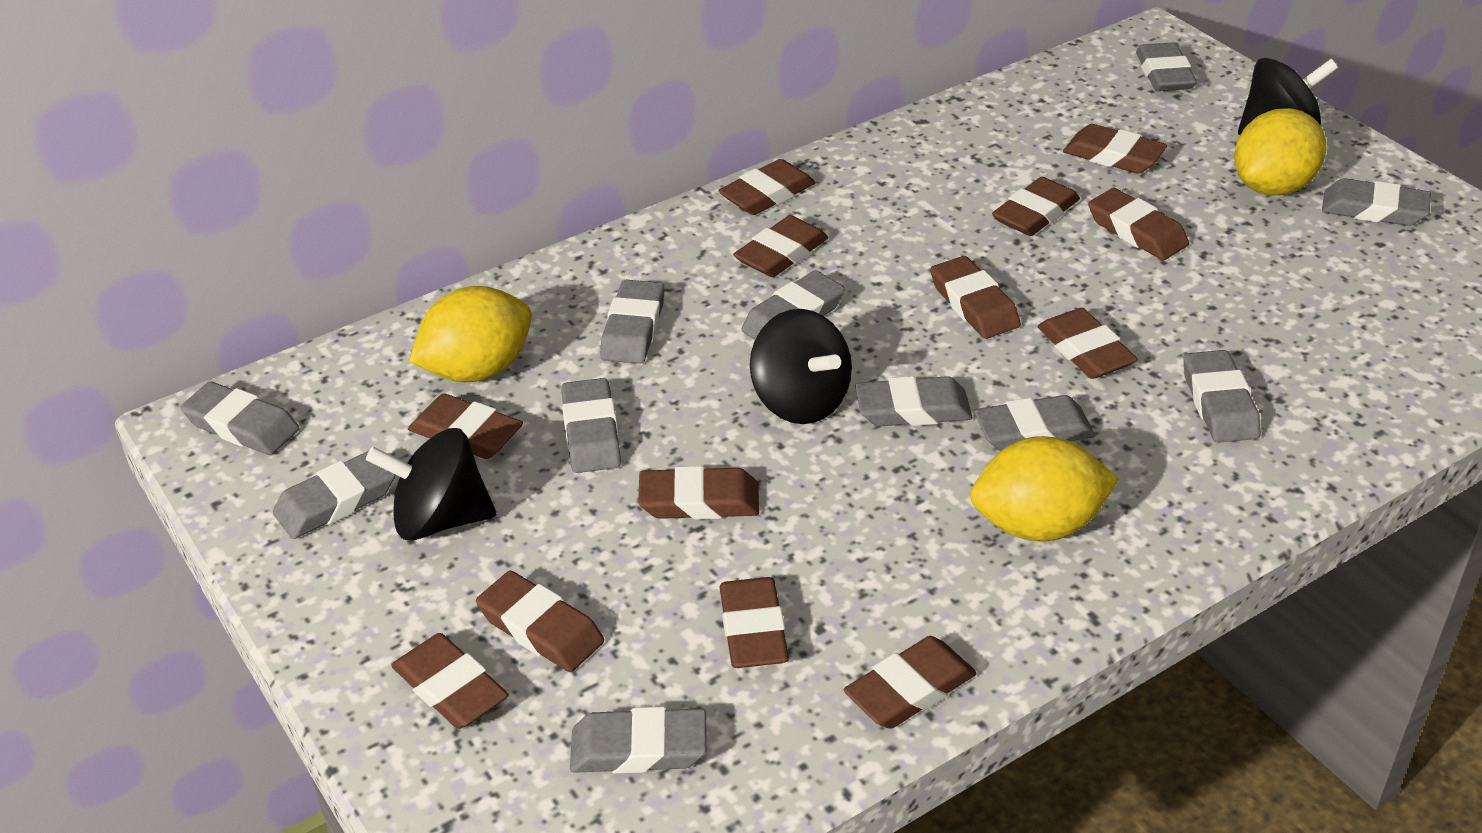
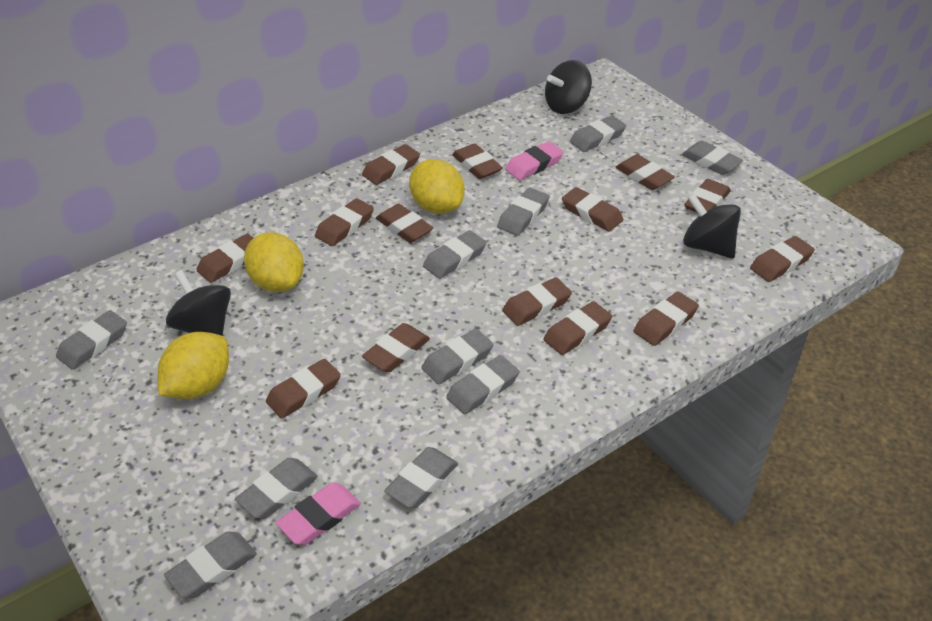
brown eraser: [391,633,509,729] [408,394,523,459] [476,571,604,672] [638,466,759,520] [718,159,815,215] [719,577,789,668] [733,215,829,277] [844,636,977,729] [930,256,1021,339] [992,177,1080,236] [1037,308,1138,379] [1063,124,1167,173] [1088,188,1189,260] = 13 -> [196,234,253,283] [266,359,341,419] [315,198,374,246] [362,144,420,185] [362,323,430,372] [376,204,433,243] [452,144,503,179] [502,277,572,326] [544,301,612,355] [562,187,623,232] [615,154,675,190] [633,292,699,346] [684,179,731,213] [750,236,815,282] = 14
grey eraser: [181,381,299,455] [273,451,395,539] [561,378,621,473] [570,707,707,774] [600,280,665,364] [741,270,845,340] [855,376,972,427] [974,395,1095,451] [1136,42,1197,91] [1183,350,1261,443] [1322,178,1431,226] = 11 -> [56,310,127,370] [164,531,257,598] [235,458,318,519] [384,447,458,508] [422,329,494,385] [423,230,487,279] [446,355,520,414] [497,188,550,236] [570,115,626,152] [681,141,743,175] = 10
pink eraser: none = 0 -> [276,483,361,545] [505,141,564,180] = 2

